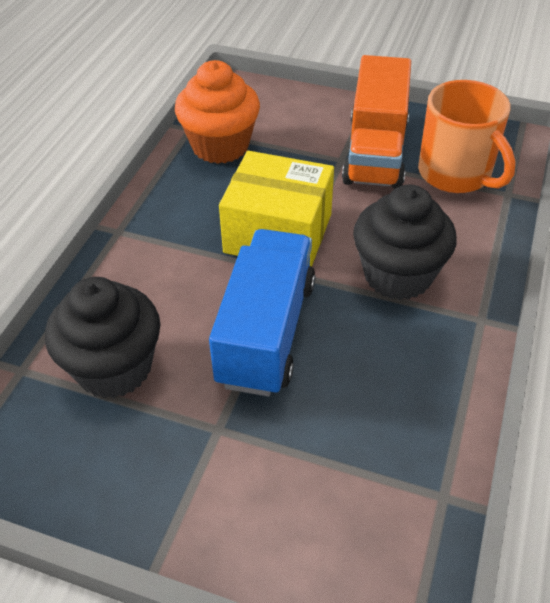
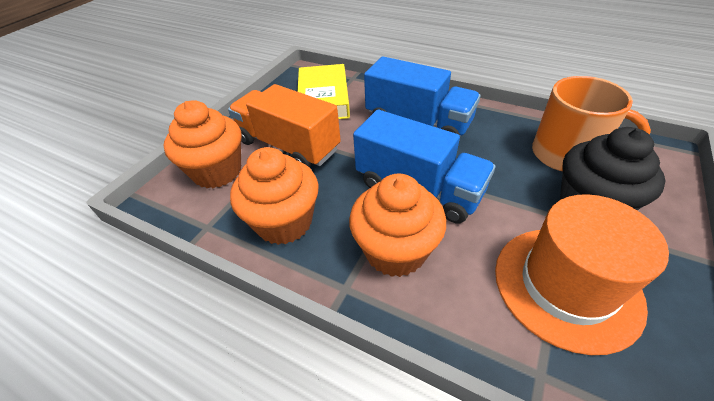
black cupcake: [45,277,160,398] [353,185,457,300] = 2 -> [560,127,665,210] = 1
blue truck: [209,229,315,396] = 1 -> [353,110,496,224] [364,56,481,136] = 2
orange cupcake: [175,60,260,164] = 1 -> [163,100,242,188] [230,147,319,245] [349,173,446,277] = 3
orange hat: none = 0 -> [495,194,669,355] = 1
yellow book: none = 0 -> [298,64,350,119] = 1
yellow box: [219,151,334,267] = 1 -> none = 0

